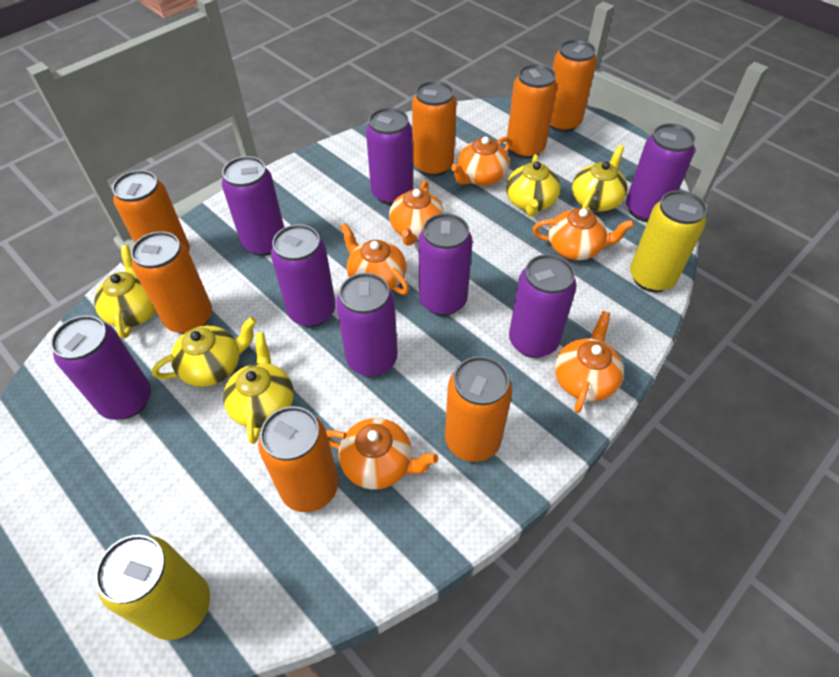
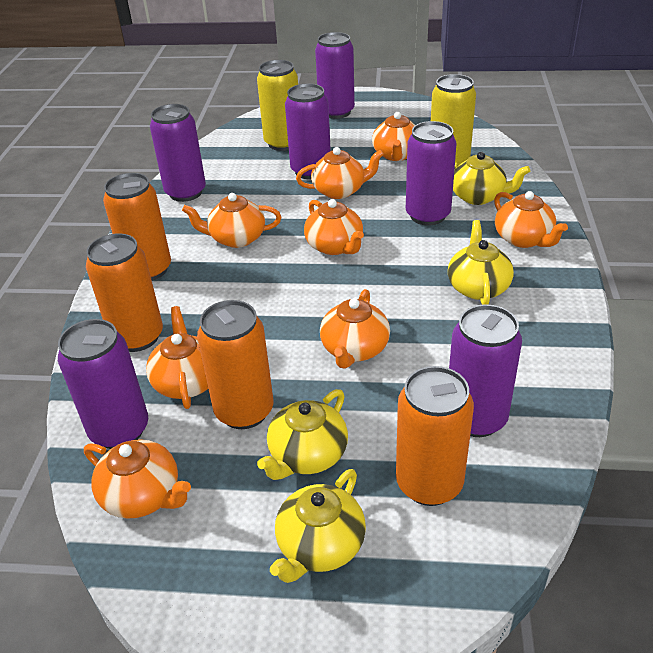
orange can: [112,170,190,251] [131,231,212,334] [258,406,338,512] [412,81,457,177] [445,356,512,462] [507,64,557,159] [550,39,597,132] = 7 -> [86,233,163,352] [103,173,171,281] [197,300,273,429] [396,366,474,506] = 4
orange teapot: [326,418,438,490] [340,223,409,295] [389,180,445,246] [451,137,511,186] [533,208,634,260] [555,311,624,413] = 6 -> [84,439,191,519] [146,306,208,409] [182,193,281,248] [296,147,384,199] [304,199,364,255] [320,289,390,369] [372,112,415,161] [494,191,568,248] = 8
purple can: [50,315,151,420] [222,156,284,256] [271,224,336,327] [336,273,398,377] [366,108,413,205] [418,213,473,316] [509,254,577,358] [626,123,695,222] = 8 -> [58,319,148,449] [150,104,206,202] [285,83,331,179] [315,32,355,119] [406,121,456,225] [449,305,522,437] = 6
yellow teapot: [94,245,156,339] [152,317,257,387] [223,333,294,444] [506,154,561,217] [572,145,628,211] = 5 -> [257,389,348,480] [270,469,366,583] [448,220,514,305] [453,152,530,205] = 4

